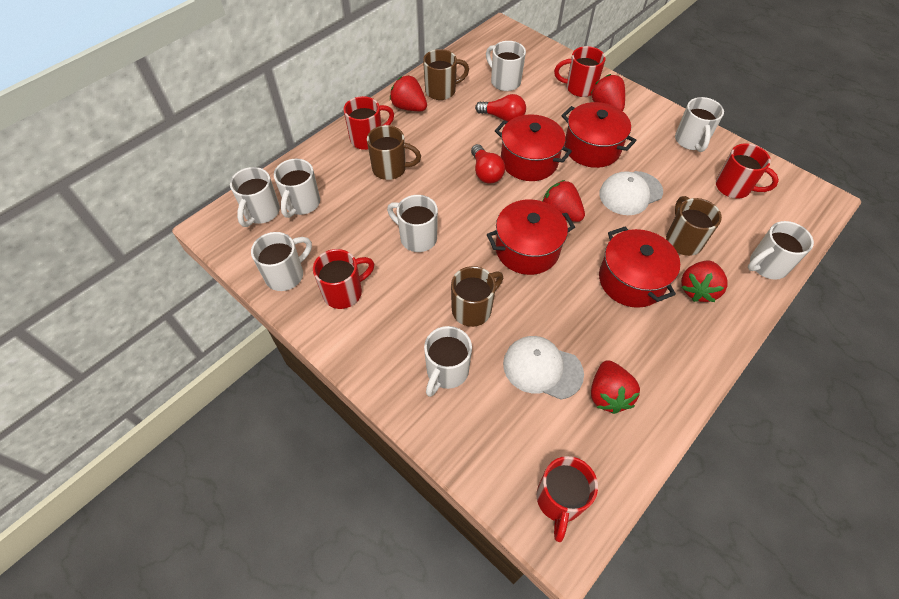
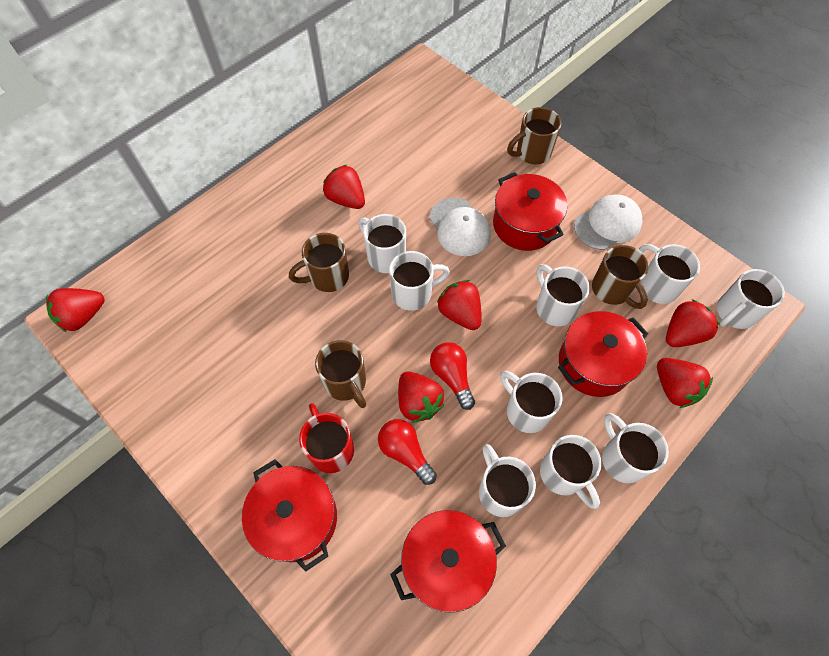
red mug: [313,249,374,309] [344,96,394,150] [537,456,598,542] [554,46,606,97] [716,143,779,198] = 5 -> [299,403,354,473] = 1
red strawberry: [390,75,427,111] [543,180,585,222] [590,74,625,111] [591,360,640,414] [681,261,728,302] = 5 -> [46,288,104,332] [323,164,365,209] [398,371,445,423] [437,280,481,330] [657,358,713,408] [666,299,720,347] = 6
white mug: [230,167,280,227] [251,232,312,291] [274,159,320,218] [387,195,438,252] [424,326,472,397] [486,41,526,91] [675,97,724,152] [748,221,814,280] = 8 -> [358,214,406,273] [389,251,450,311] [479,444,536,517] [500,371,563,433] [536,264,590,326] [540,435,602,509] [602,413,669,483] [639,244,700,304] [717,269,785,329] = 9

